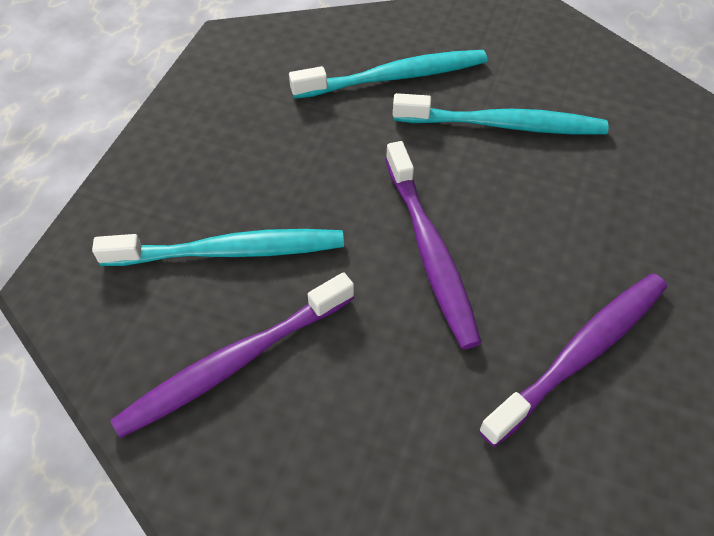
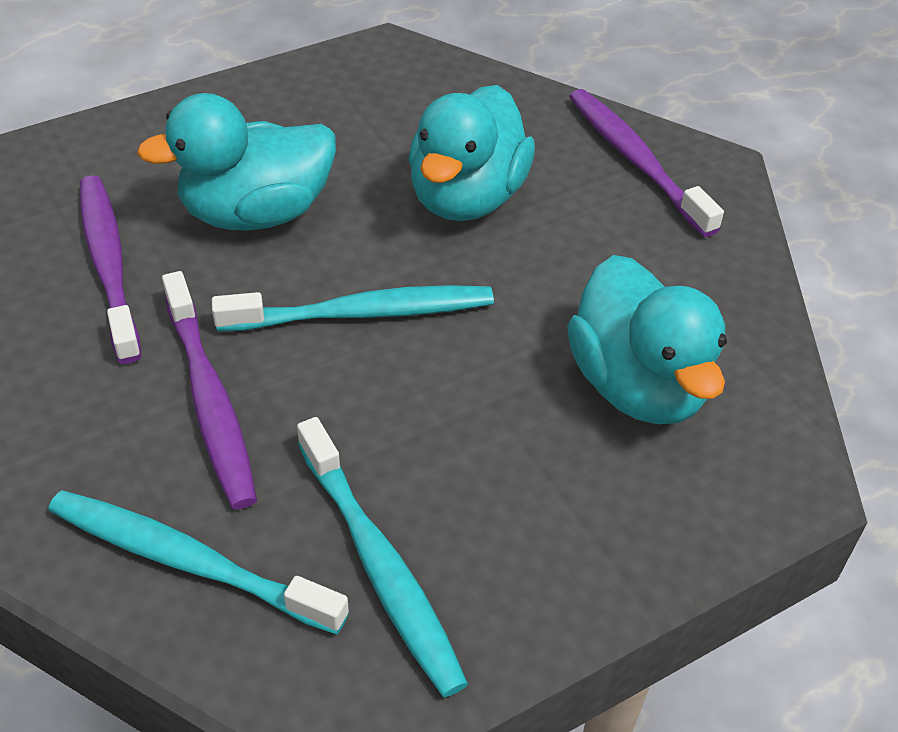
turquoise duck: none = 0 -> [137,93,336,231] [408,85,535,221] [567,255,727,424] = 3

